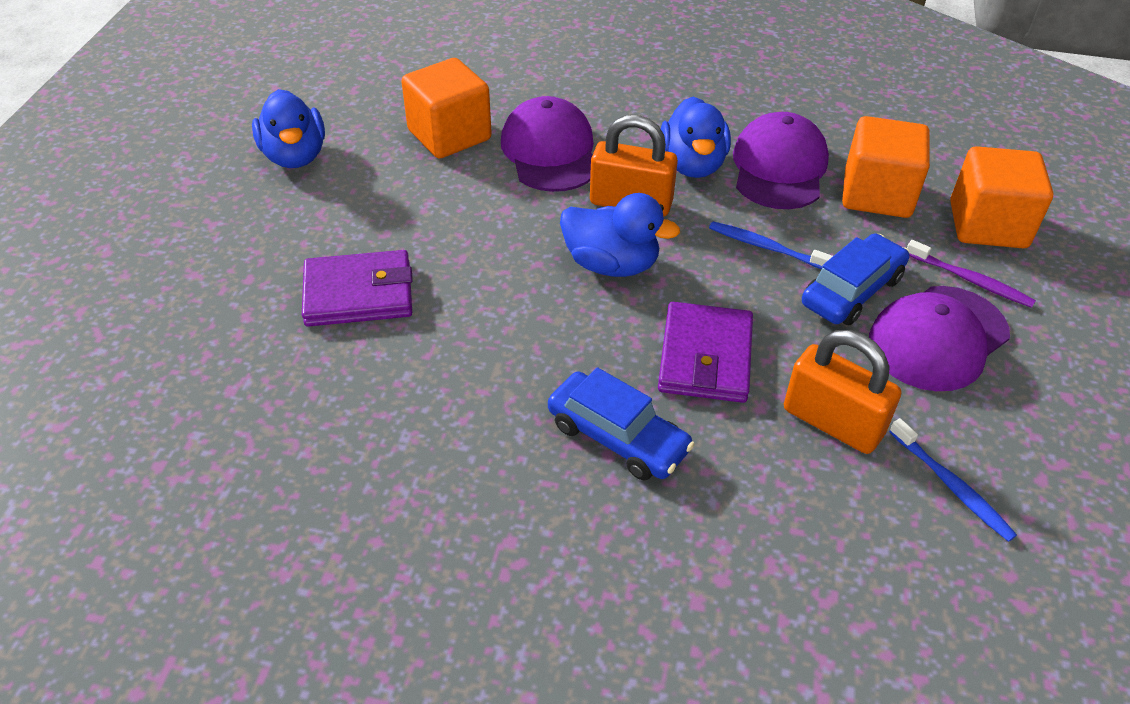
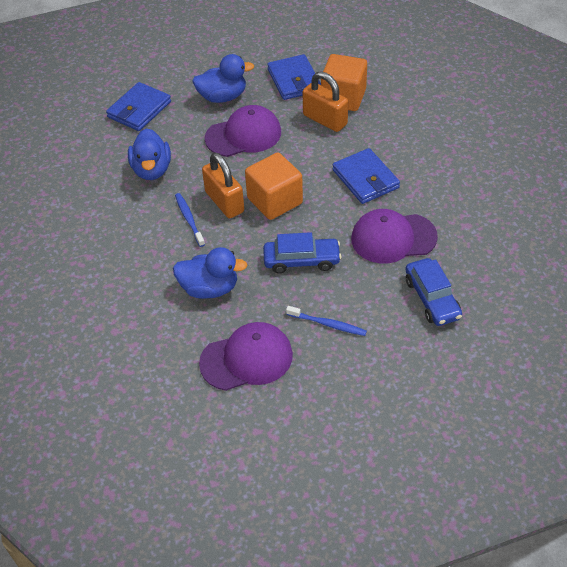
blue wallet: none = 0 -> [106,82,171,131] [267,54,321,100] [332,148,400,204] = 3
orange cube: [401,58,492,158] [842,116,930,218] [950,146,1053,248] = 3 -> [245,152,303,220] [321,54,367,111] = 2
purple toothbrush: [907,240,1036,308] = 1 -> none = 0
purple wallet: [302,250,413,327] [658,302,753,403] = 2 -> none = 0

